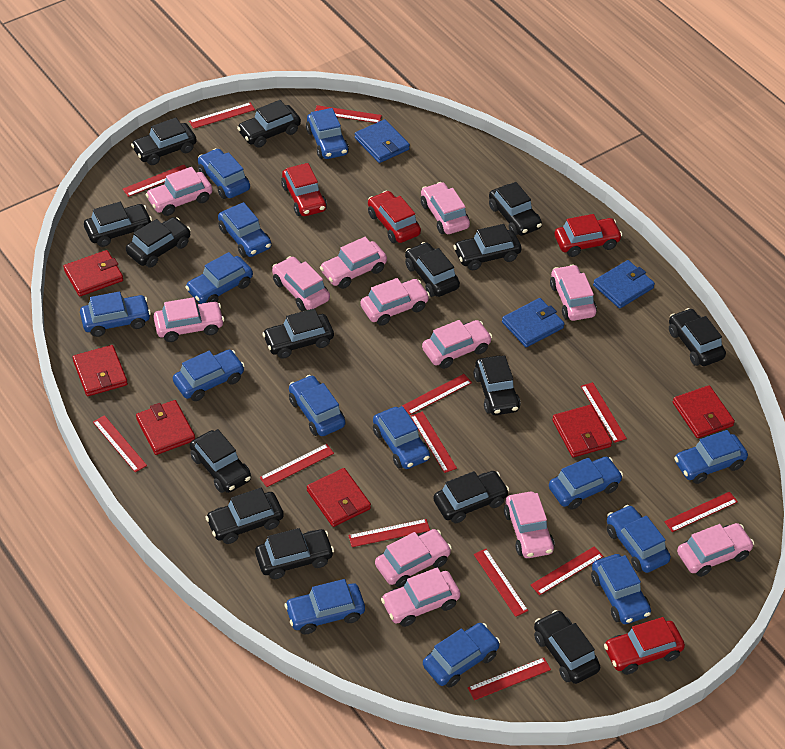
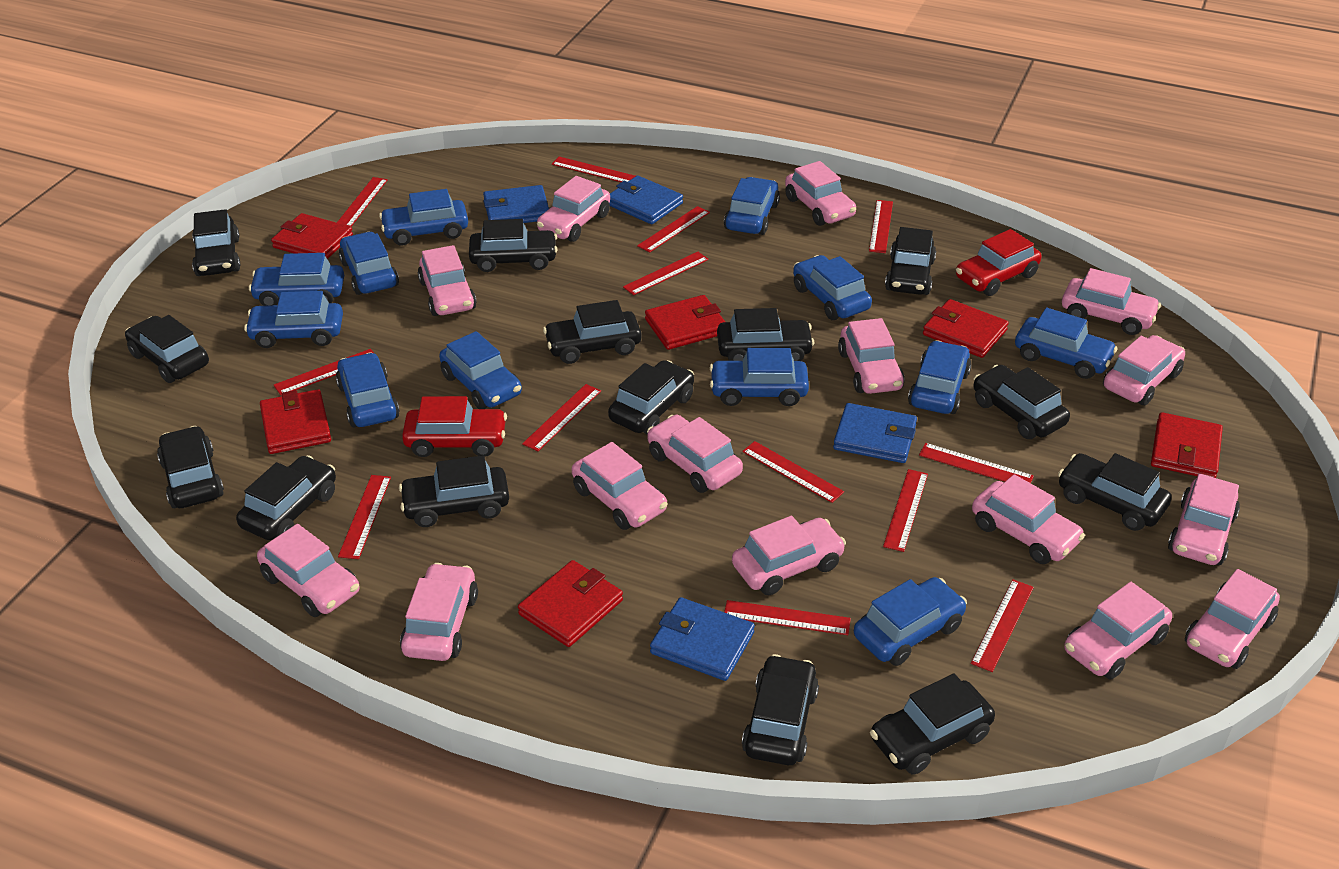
black car: [84,202,152,247] [126,217,191,268] [131,118,197,165] [190,429,251,493] [205,488,284,544] [237,100,301,148] [255,528,334,579] [262,308,334,359] [405,242,460,297] [433,471,509,523] [454,224,522,270] [474,356,521,415] [489,182,542,236] [534,610,600,684] [669,308,726,366] = 15 -> [125,315,209,383] [157,426,224,508] [192,209,241,276] [236,455,336,540] [399,456,509,527] [469,219,558,272] [543,300,641,364] [608,360,694,434] [717,308,814,361] [742,654,819,765] [870,673,995,774] [885,227,936,295] [973,365,1070,439] [1058,453,1172,531] = 14
blue car: [80,291,151,337] [173,350,245,401] [185,252,253,304] [198,148,250,199] [218,202,271,257] [284,579,365,634] [289,375,345,436] [306,108,349,159] [373,406,430,469] [423,623,500,688] [549,457,623,510] [591,554,651,624] [607,505,671,573] [674,430,748,484] = 14 -> [244,291,343,348] [249,253,344,306] [336,352,400,427] [339,231,399,295] [379,189,468,246] [439,331,522,409] [710,348,809,406] [724,177,780,235] [793,255,872,320] [854,577,967,666] [908,340,971,414] [1015,308,1118,379] = 12
blue wallet: [355,119,410,163] [502,298,565,347] [593,260,655,309] = 3 -> [483,185,549,223] [609,176,683,224] [650,597,755,681] [833,403,917,463] = 4
pink car: [145,167,213,216] [154,297,224,342] [272,256,330,311] [320,237,387,289] [360,278,430,326] [375,529,452,587] [381,567,460,627] [421,182,470,234] [422,320,492,369] [504,492,555,558] [550,264,597,321] [677,523,754,577] = 12 -> [257,524,360,617] [400,563,478,661] [418,245,477,316] [537,176,610,242] [572,442,668,530] [647,415,743,493] [732,516,846,595] [785,161,856,226] [838,318,905,394] [972,474,1085,564] [1062,268,1161,335] [1064,582,1172,679] [1103,335,1185,405] [1168,474,1240,565] [1185,569,1280,669] = 15
red car: [281,163,327,216] [368,191,421,243] [554,214,622,257] [604,617,685,675] = 4 -> [402,396,507,457] [956,229,1041,296] = 2

